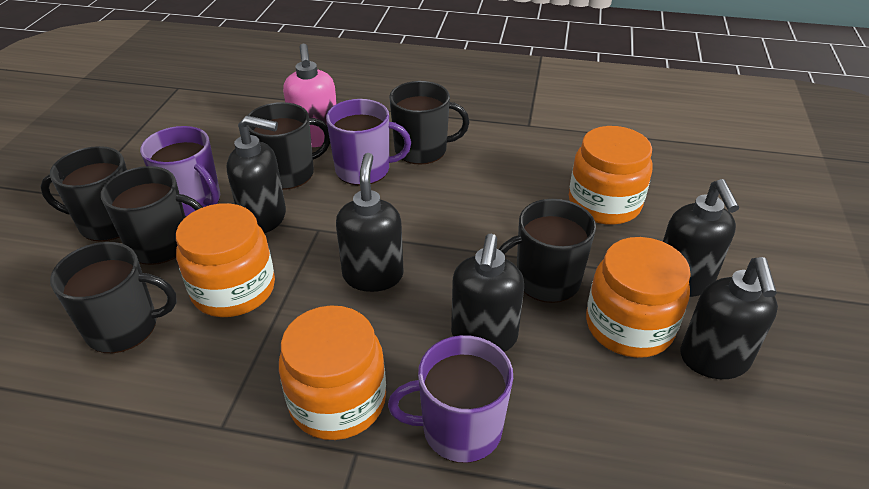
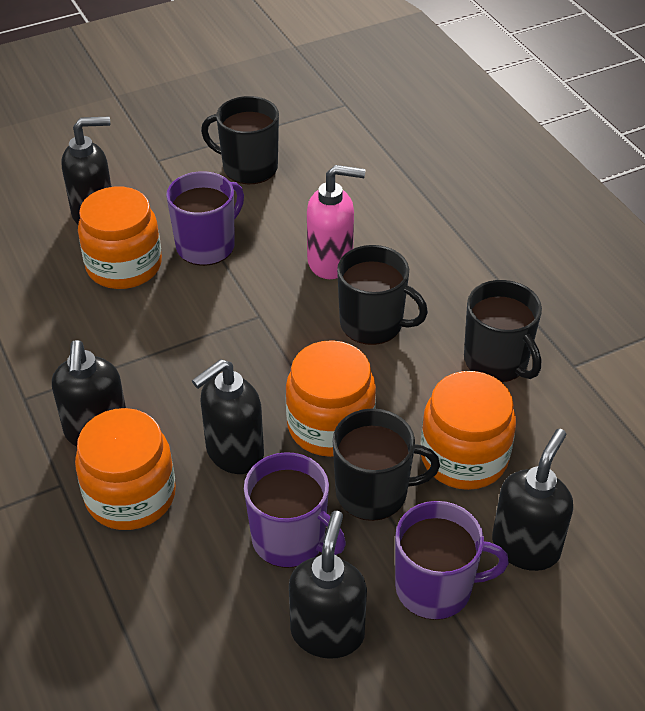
black mug: [40,146,127,242] [50,242,177,353] [101,166,203,265] [247,102,330,190] [389,81,469,165] [499,199,596,303] = 6 -> [201,96,279,184] [333,408,440,521] [337,245,428,345] [464,280,542,382] = 4

